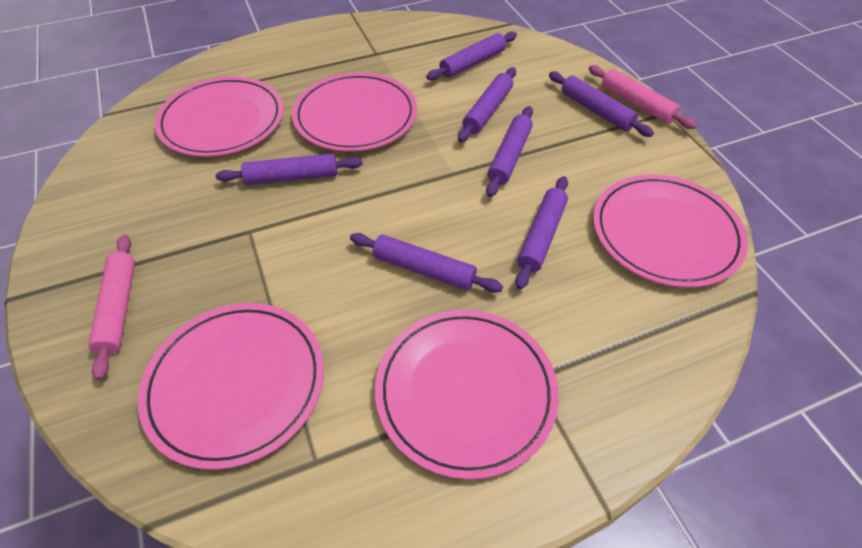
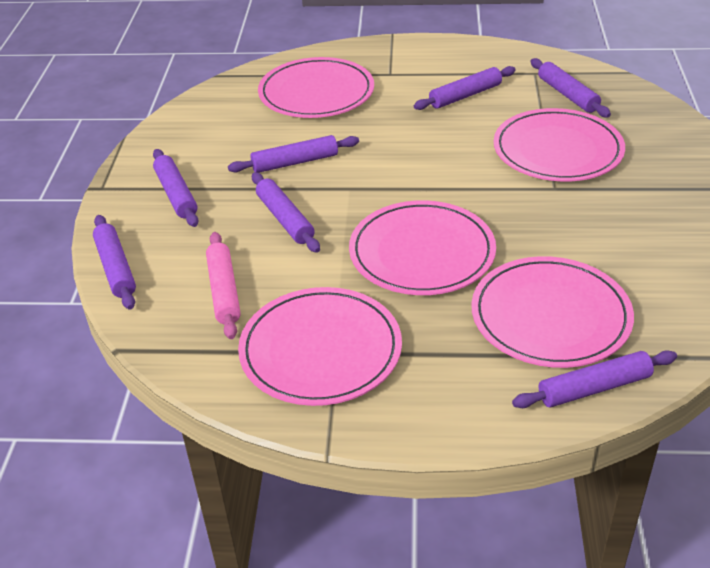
pink rolling pin: [88,234,135,380] [589,65,696,129] = 2 -> [206,232,241,339] = 1

